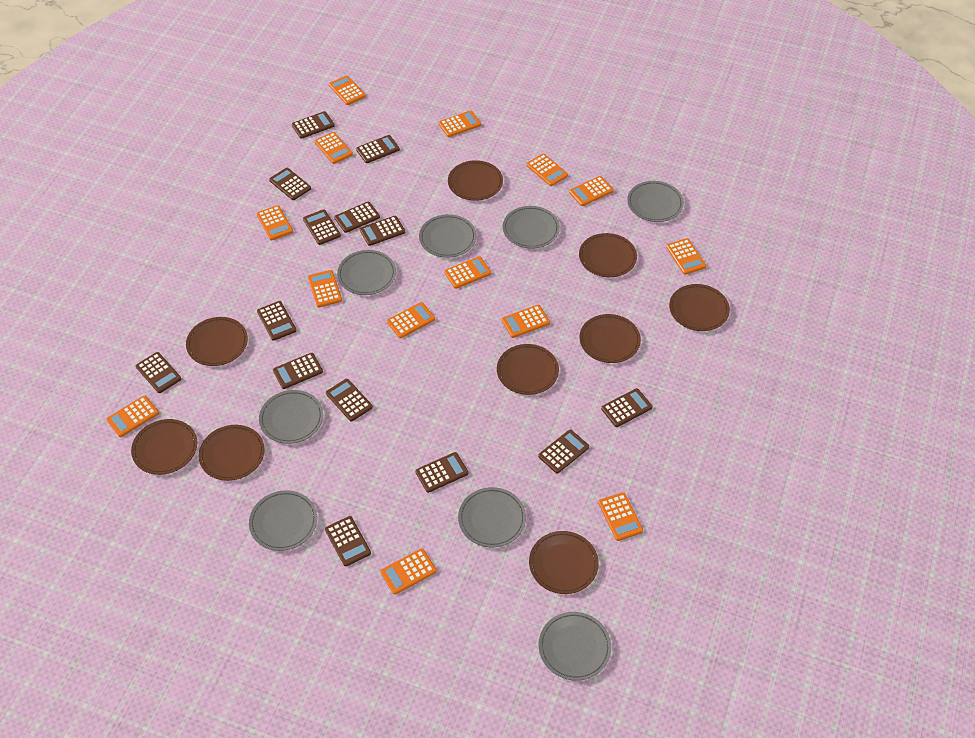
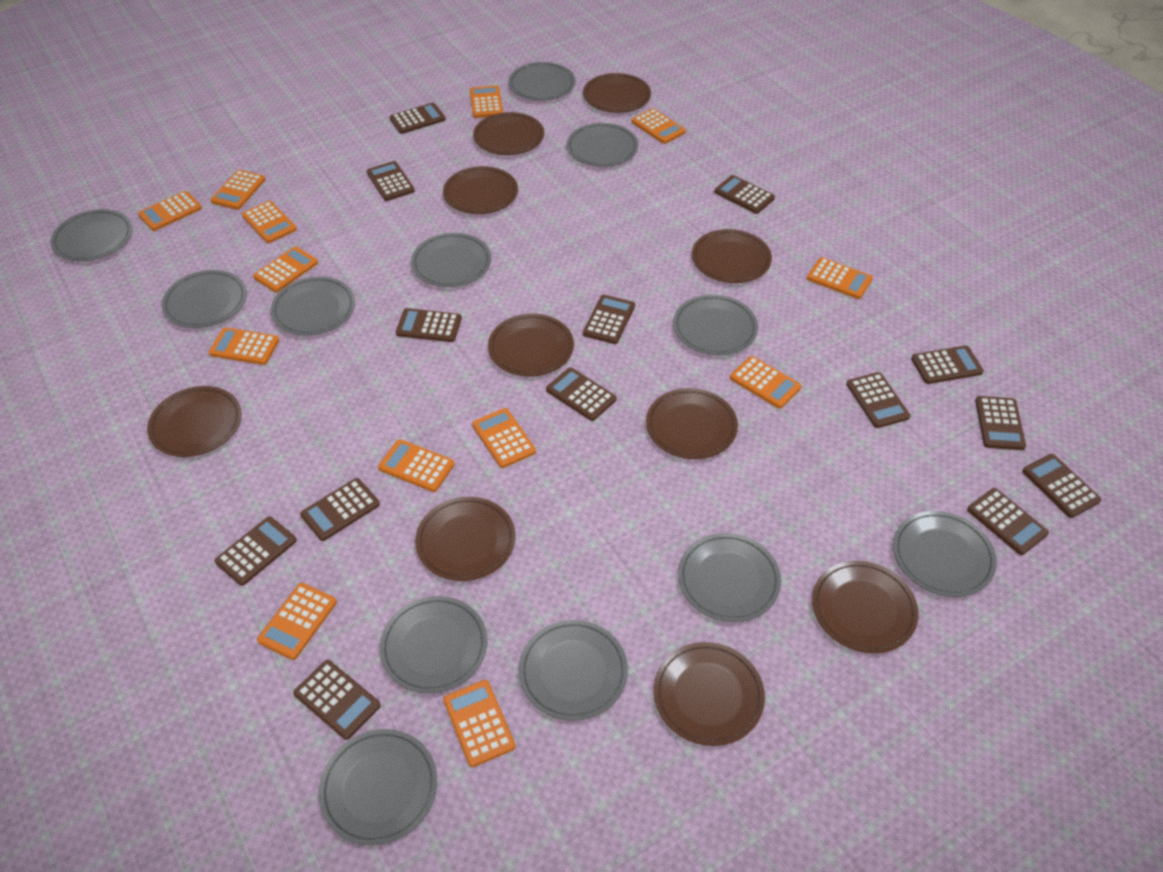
brown plate: [131,419,197,475] [186,317,248,366] [198,425,265,481] [448,160,503,201] [497,344,559,395] [529,531,599,594] [579,233,637,277] [579,314,641,363] [669,284,730,331] = 9 -> [147,386,242,457] [415,497,516,581] [443,166,518,214] [473,112,544,155] [488,314,574,377] [583,73,651,113] [646,388,738,459] [654,642,765,746] [692,229,772,283] [812,561,919,653] = 10
grey plate: [249,490,317,551] [259,390,323,444] [337,250,396,295] [419,214,476,258] [458,487,526,548] [503,206,560,249] [539,612,611,681] [627,181,684,222] = 8 -> [51,209,132,261] [162,270,247,328] [271,277,355,336] [319,729,437,846] [379,596,487,694] [411,233,491,287] [508,62,575,101] [519,620,628,721] [567,123,638,167] [673,295,758,355] [678,533,781,622] [893,511,997,597] = 12
orange calculator: [106,395,159,437] [256,205,293,240] [308,270,342,307] [314,132,353,164] [329,75,366,105] [380,548,437,595] [387,302,435,338] [439,110,481,137] [444,256,491,289] [502,305,550,338] [526,154,568,186] [569,176,614,206] [598,492,643,541] [666,238,706,275] = 14 -> [138,191,202,231] [209,328,279,365] [210,170,266,210] [242,201,297,243] [253,247,318,292] [257,583,337,660] [378,439,455,492] [443,680,516,767] [470,85,503,118] [472,408,536,468] [632,108,686,144] [730,356,801,409] [807,257,873,299] = 13

